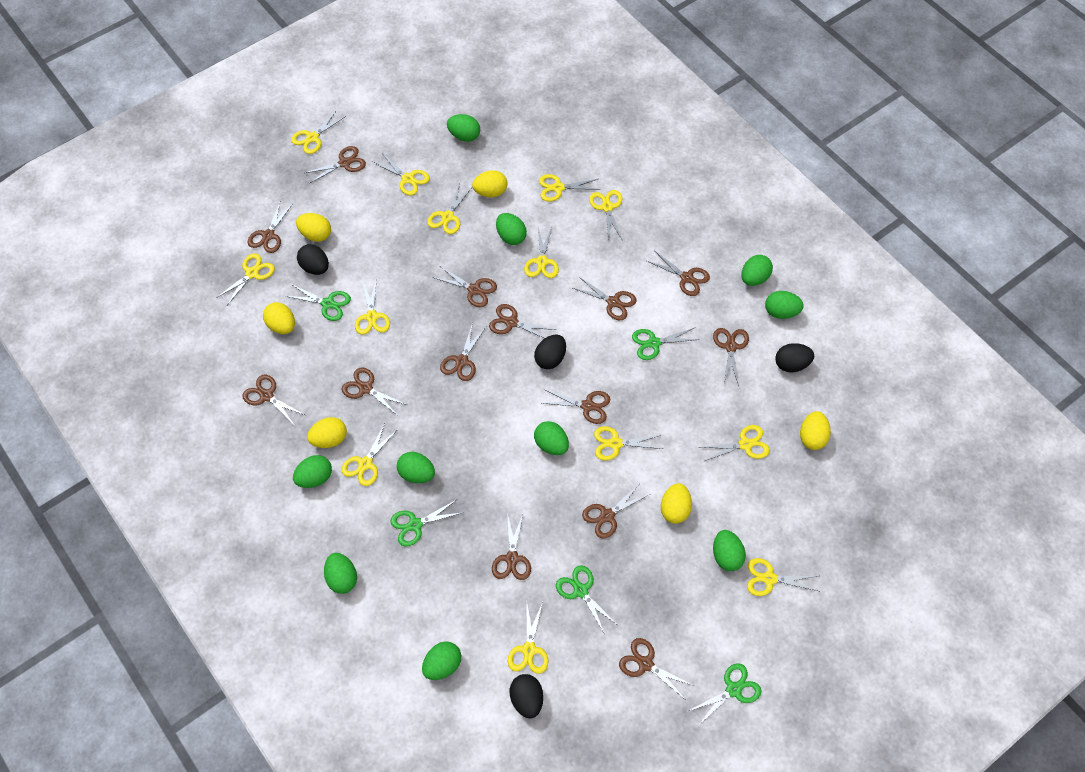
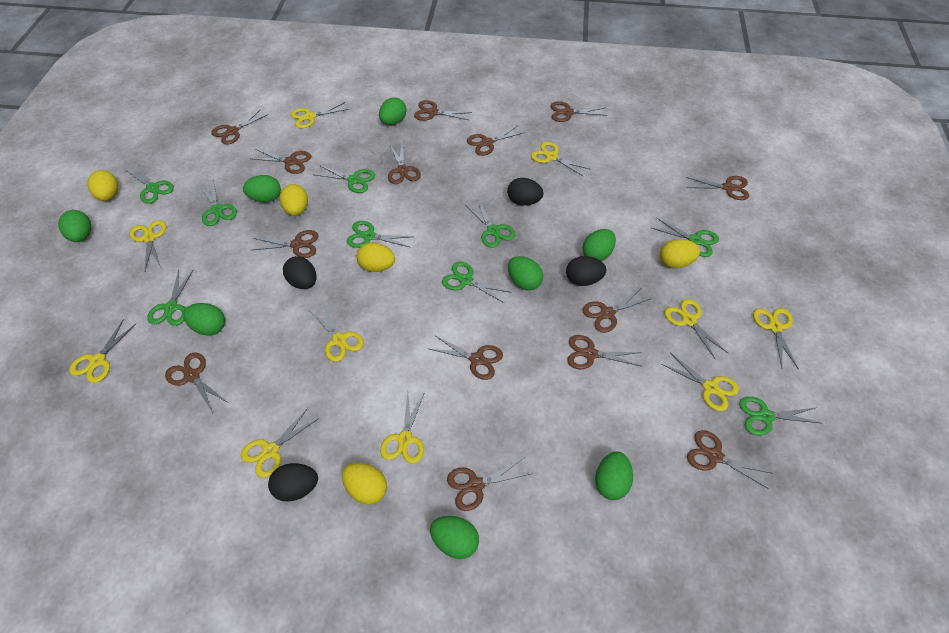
green egg: [293,455,332,488] [324,553,357,594] [397,452,435,483] [422,641,461,680] [447,114,480,142] [496,213,527,245] [534,421,569,455] [713,530,746,571] [741,255,773,286] [765,291,804,319] = 10 -> [58,210,91,242] [183,303,225,336] [243,175,281,202] [379,97,406,125] [430,516,479,559] [508,256,543,290] [582,229,616,261] [595,451,633,500] = 8
green scissors: [285,284,351,321] [390,499,464,547] [556,565,616,633] [632,328,700,360] [689,663,761,726] = 5 -> [125,164,174,204] [147,270,193,326] [200,181,237,226] [316,165,375,193] [347,221,413,248] [442,262,511,303] [465,200,516,248] [652,218,719,257] [739,397,821,435] = 9
yellow egg: [263,302,295,334] [296,213,331,242] [307,417,347,448] [472,170,508,197] [661,483,692,524] [800,411,831,450] = 6 -> [87,170,118,201] [280,184,308,216] [342,463,387,505] [357,242,395,272] [660,239,700,268] = 5
yellow scissors: [216,253,275,305] [291,110,346,154] [342,423,398,486] [355,278,390,335] [373,153,430,195] [427,184,471,234] [507,599,548,674] [524,227,559,278] [539,174,601,202] [589,190,623,241] [594,426,663,460] [701,425,770,461] [747,558,818,596] = 13 -> [69,319,136,383] [130,220,166,271] [241,408,319,478] [291,102,349,129] [310,303,364,362] [380,392,425,464] [531,142,589,176] [661,352,739,411] [665,299,728,360] [753,308,798,368] = 10

